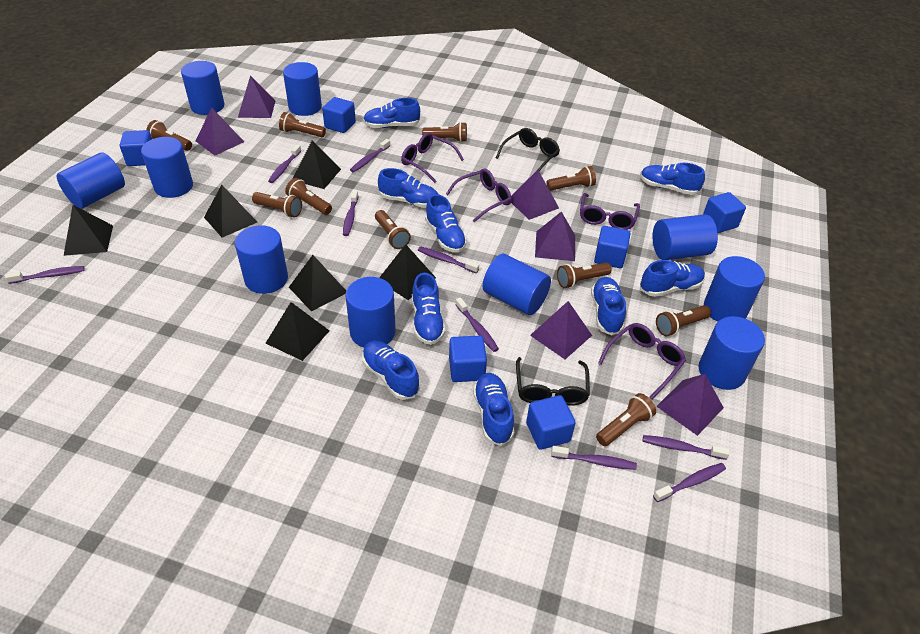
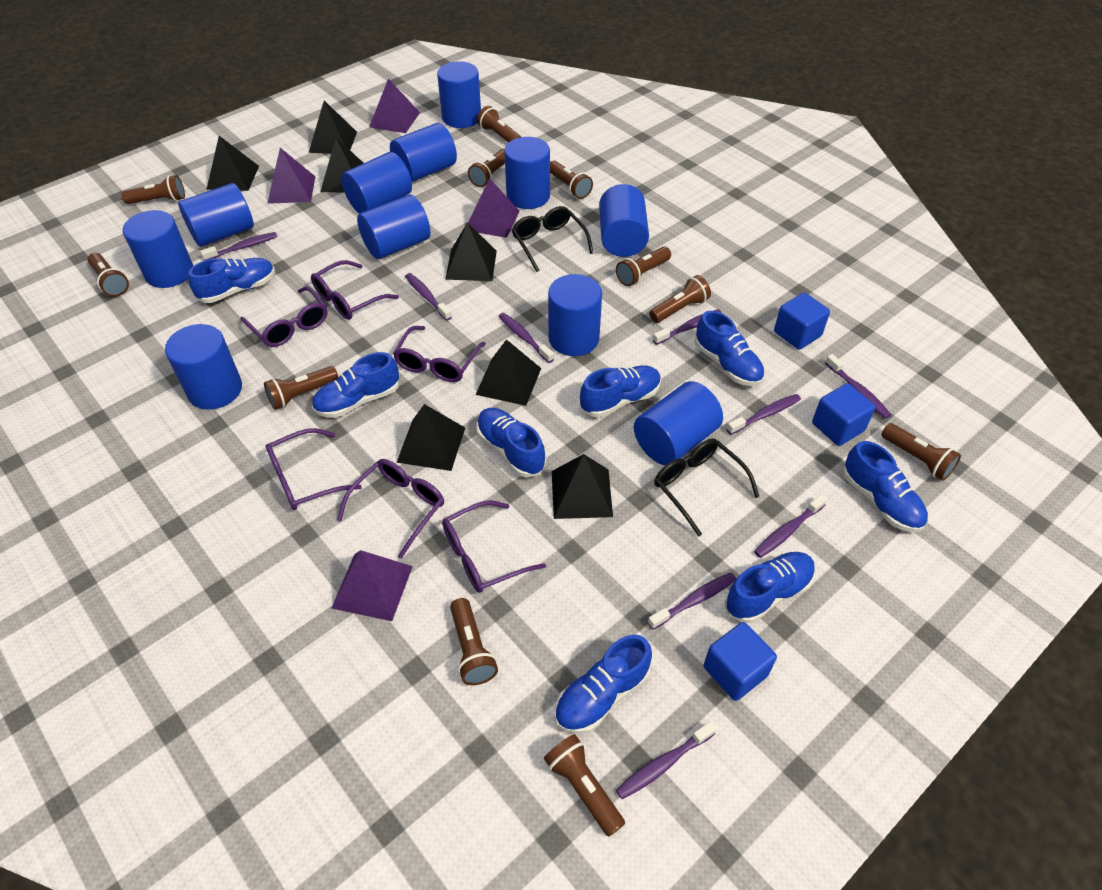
black pyramid: [64,205,113,256] [204,185,257,238] [266,302,329,361] [289,255,346,312] [293,141,341,189] [379,244,436,300] = 6 -> [206,136,259,191] [309,101,357,154] [320,138,363,192] [397,404,465,471] [445,222,497,281] [475,339,541,406] [552,454,613,519] = 7
blue cube: [120,130,152,166] [322,97,356,133] [449,336,487,382] [526,395,576,450] [594,226,630,268] [703,192,746,233] = 6 -> [704,622,777,701] [774,293,830,350] [812,383,875,446] = 3
blue cylinder: [56,152,125,209] [141,137,193,198] [181,61,225,115] [235,225,288,294] [283,62,322,116] [345,277,396,348] [483,254,551,315] [652,214,718,260] [699,316,765,390] [704,256,765,322] = 10 -> [123,210,193,288] [165,324,242,410] [178,183,254,247] [341,152,412,214] [357,194,430,259] [390,123,457,182] [437,61,481,128] [504,137,550,209] [548,274,602,356] [599,184,649,257] [634,381,723,465] = 11
blue shoe: [362,341,420,400] [363,98,420,128] [378,168,438,208] [412,273,445,345] [425,194,467,253] [473,373,514,446] [591,277,626,335] [640,163,705,195] [640,260,705,297] = 9 -> [188,258,275,303] [312,352,399,418] [477,408,546,477] [554,635,652,734] [580,366,661,417] [695,311,765,386] [724,552,815,623] [843,441,928,532] = 8
brown flashlight: [146,120,192,151] [252,192,302,218] [279,112,326,137] [285,178,332,215] [375,210,411,249] [422,122,467,142] [547,166,596,191] [557,262,612,288] [596,393,656,446] [656,305,711,336] = 10 -> [87,253,129,297] [121,175,185,204] [264,366,338,410] [450,598,498,685] [468,148,505,187] [477,106,521,143] [544,734,625,837] [550,161,593,199] [616,247,671,286] [649,275,711,323] [881,423,961,481] = 11
purple glasses: [401,133,464,183] [446,168,511,222] [580,193,640,230] [598,323,686,399] = 4 -> [240,286,327,347] [266,428,362,510] [311,260,399,320] [337,459,444,559] [393,326,486,382] [442,500,546,593] = 6
purple pyramid: [196,107,244,155] [238,75,275,118] [511,170,559,220] [530,301,592,359] [535,211,575,261] [656,374,724,436] = 6 -> [267,148,316,204] [331,550,413,621] [369,78,420,133] [468,178,520,238] = 4

